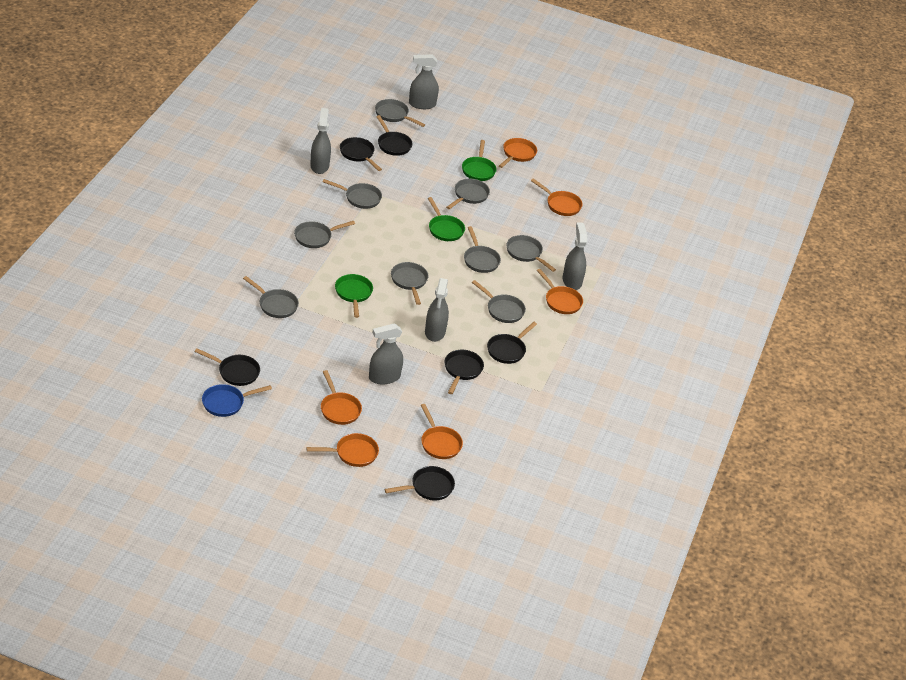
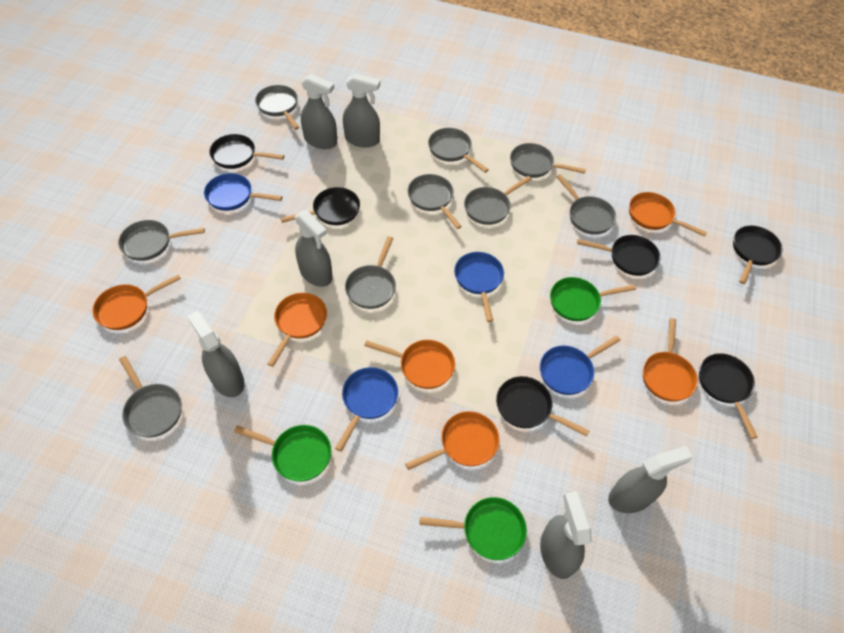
blue pan: [202,384,272,417] = 1 -> [204,173,283,211] [335,367,398,452] [454,252,504,322] [540,335,621,395] = 4
grey spray bottle: [310,108,331,174] [369,323,403,384] [409,54,439,109] [425,278,449,342] [563,222,587,290] = 5 -> [187,311,245,397] [295,210,333,287] [301,74,337,149] [343,73,380,147] [540,492,592,579] [608,446,693,513] = 6

